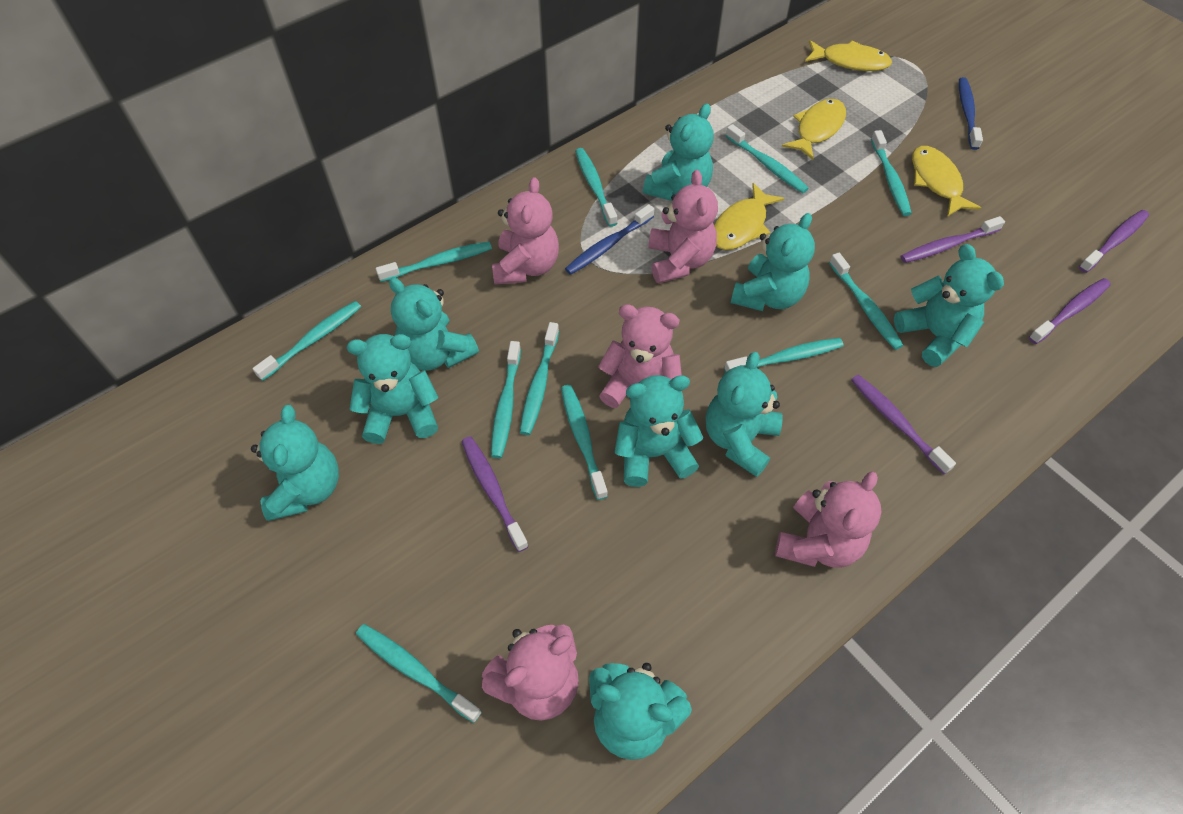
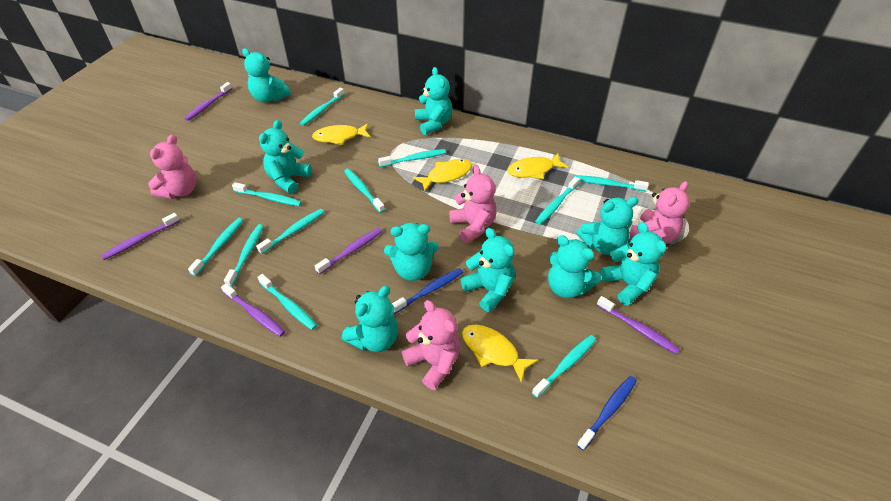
pink teddy bear: [482,624,579,721] [492,177,559,285] [598,304,682,408] [648,170,718,284] [775,471,882,568] = 5 -> [148,134,196,199] [402,300,460,390] [449,165,497,243] [629,181,689,244] = 4

